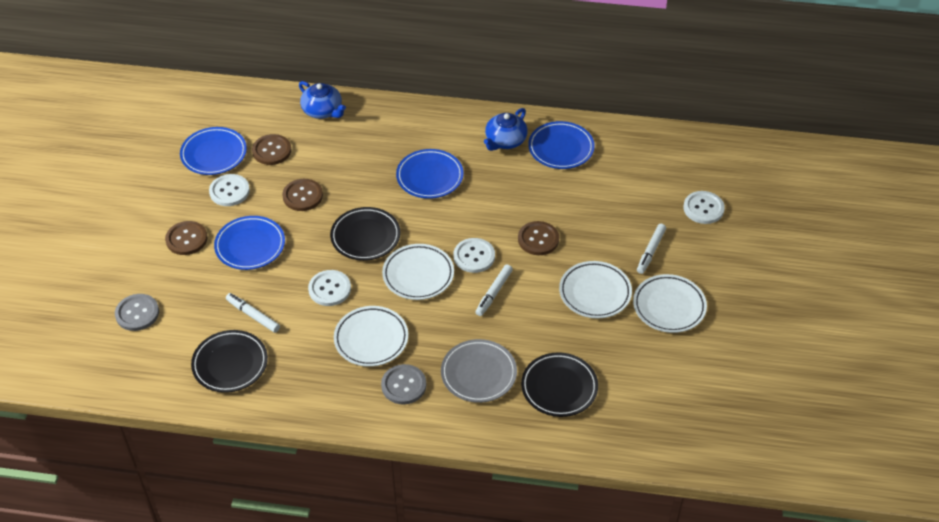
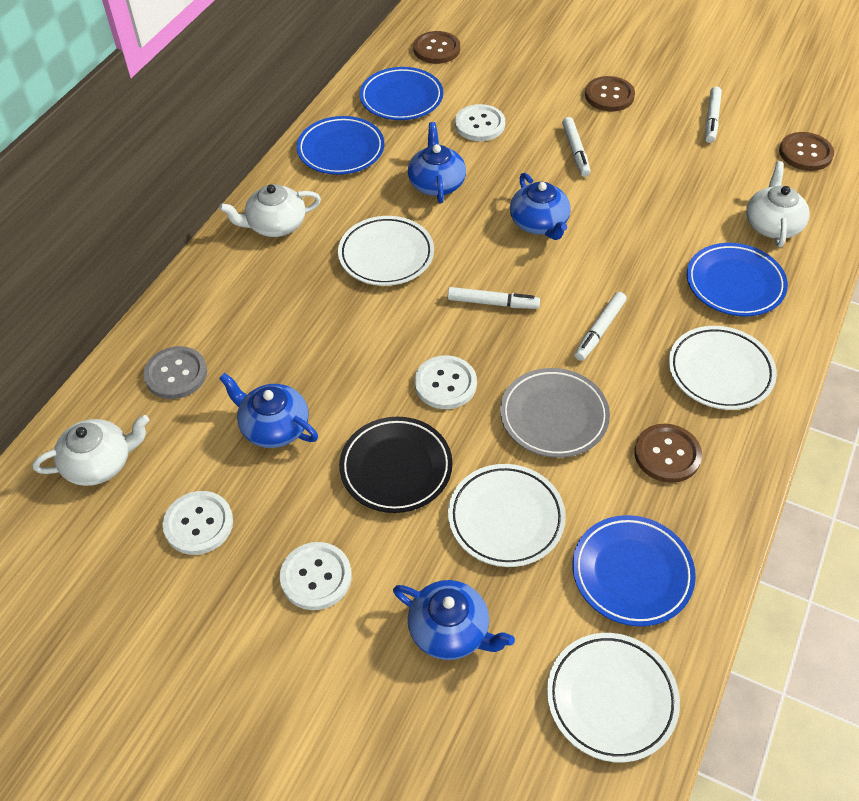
black plate: [191,330,268,393] [330,207,401,261] [521,352,598,417] = 3 -> [339,417,452,513] = 1
blue teapot: [299,81,346,119] [484,108,528,151] = 2 -> [219,373,318,448] [393,580,515,660] [408,122,466,203] [510,173,571,240] = 4
grey button: [115,294,159,331] [381,364,426,404] = 2 -> [144,346,207,399] = 1
white marker: [226,293,280,333] [475,265,513,316] [637,224,666,274] = 3 -> [448,287,540,309] [562,117,591,177] [575,292,627,361] [705,87,722,143] = 4
white teapot: none = 0 -> [33,415,149,486] [219,184,321,237] [746,161,810,247] = 3

